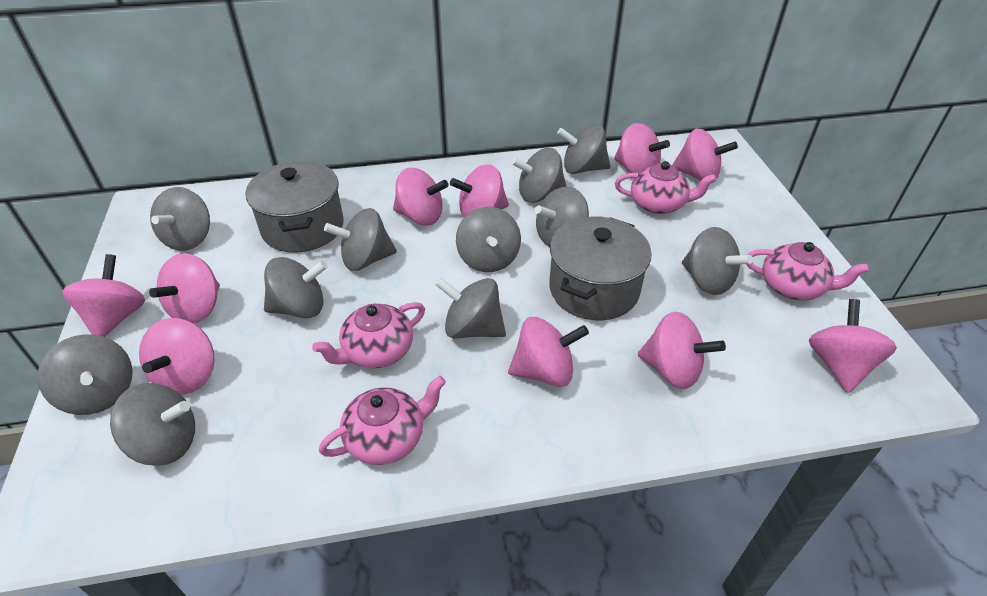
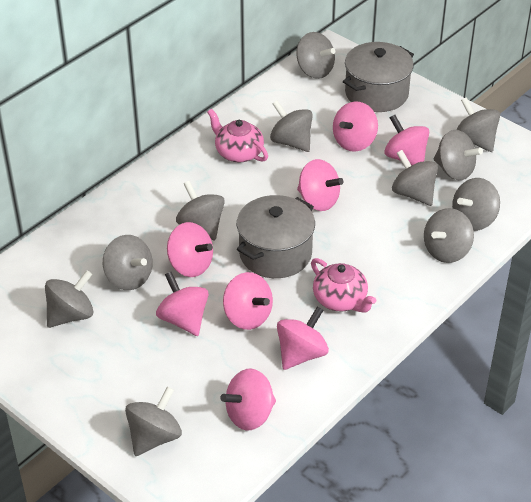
pink spinning top: [62,254,145,337] [139,318,215,394] [149,253,220,324] [393,168,448,225] [450,164,509,217] [508,317,589,387] [614,123,670,173] [638,312,726,389] [672,128,738,183] [809,299,897,393] = 10 -> [156,272,209,336] [167,222,213,277] [221,368,276,431] [223,272,273,330] [277,306,329,370] [297,159,344,211] [333,102,378,152] [384,115,429,165] = 8
pink teapot: [312,302,425,368] [319,376,446,465] [615,161,716,214] [746,242,869,300] = 4 -> [207,109,268,162] [311,258,376,313] = 2

